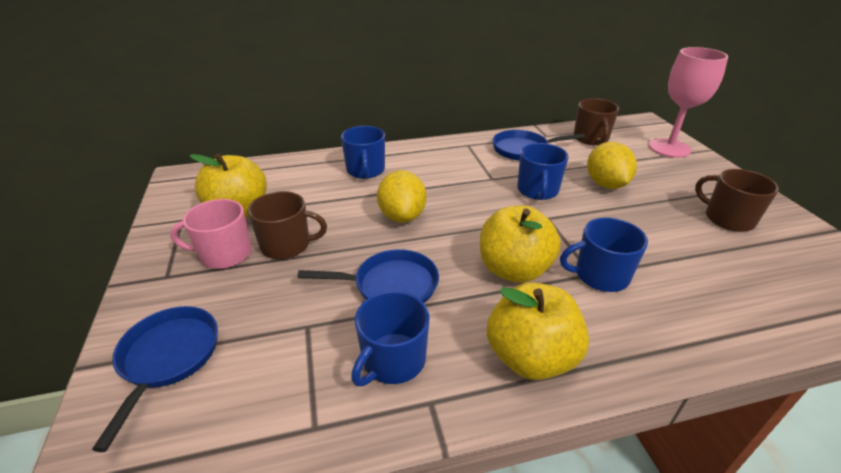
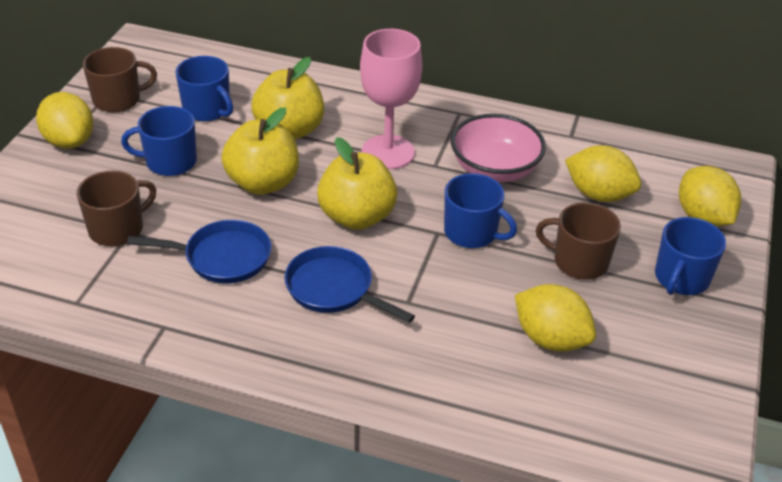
blue pan: [92,306,218,452] [297,249,439,303] [492,130,585,161] = 3 -> [127,220,271,283] [285,246,415,323] = 2
pink bowl: none = 0 -> [451,114,546,182] = 1
pink mug: [170,199,252,269] = 1 -> none = 0
yellow lemon: [377,170,426,223] [587,142,637,189] = 2 -> [36,92,93,149] [515,284,596,352] [565,145,641,202] [679,166,741,227] = 4

